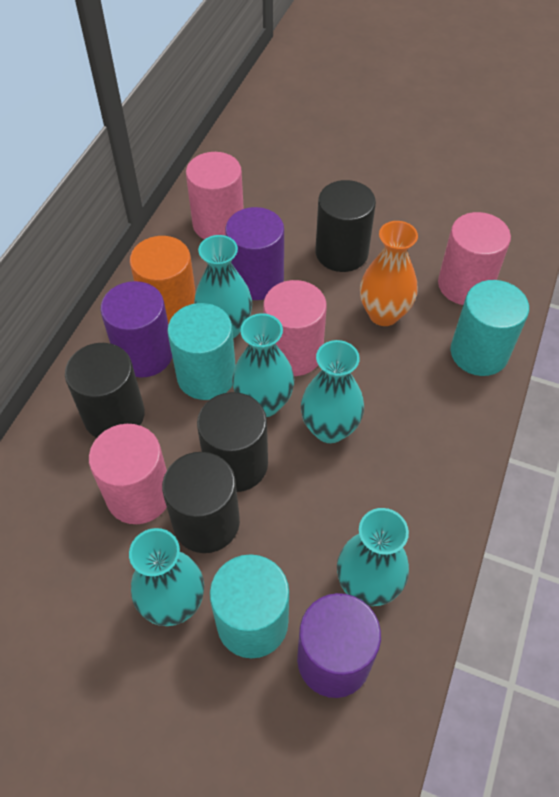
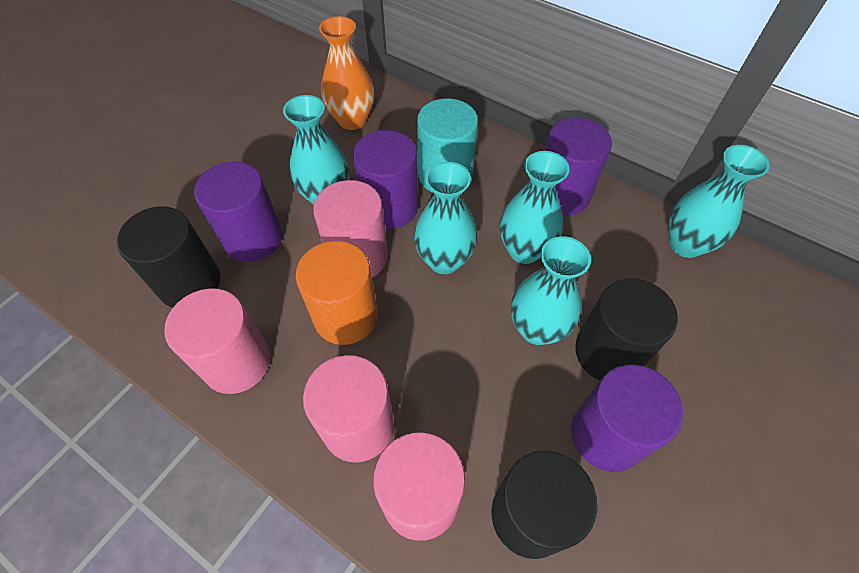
black cylinder: [65,343,145,438] [162,452,240,553] [197,392,268,492] [316,180,376,272] = 4 -> [117,206,220,308] [491,450,598,559] [575,278,678,380] = 3
purple cylinder: [100,281,172,377] [225,207,284,300] [297,593,381,698] = 3 -> [194,162,283,262] [353,130,418,229] [545,118,612,216] [571,365,683,472] = 4
turquoise cylinder: [167,303,236,400] [210,554,289,658] [450,280,529,376] = 3 -> [417,98,478,193] = 1

